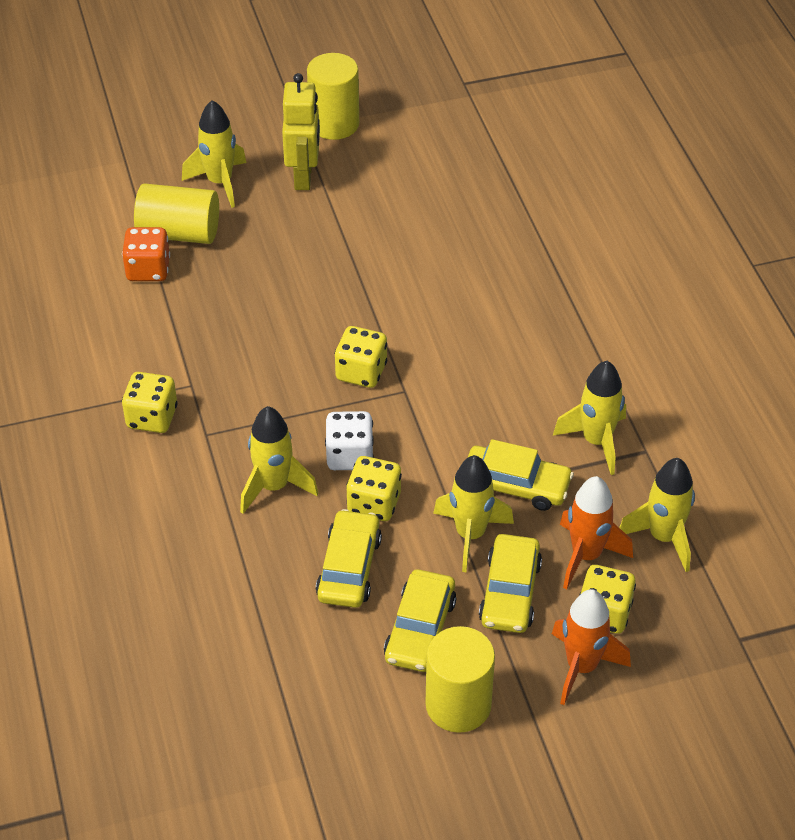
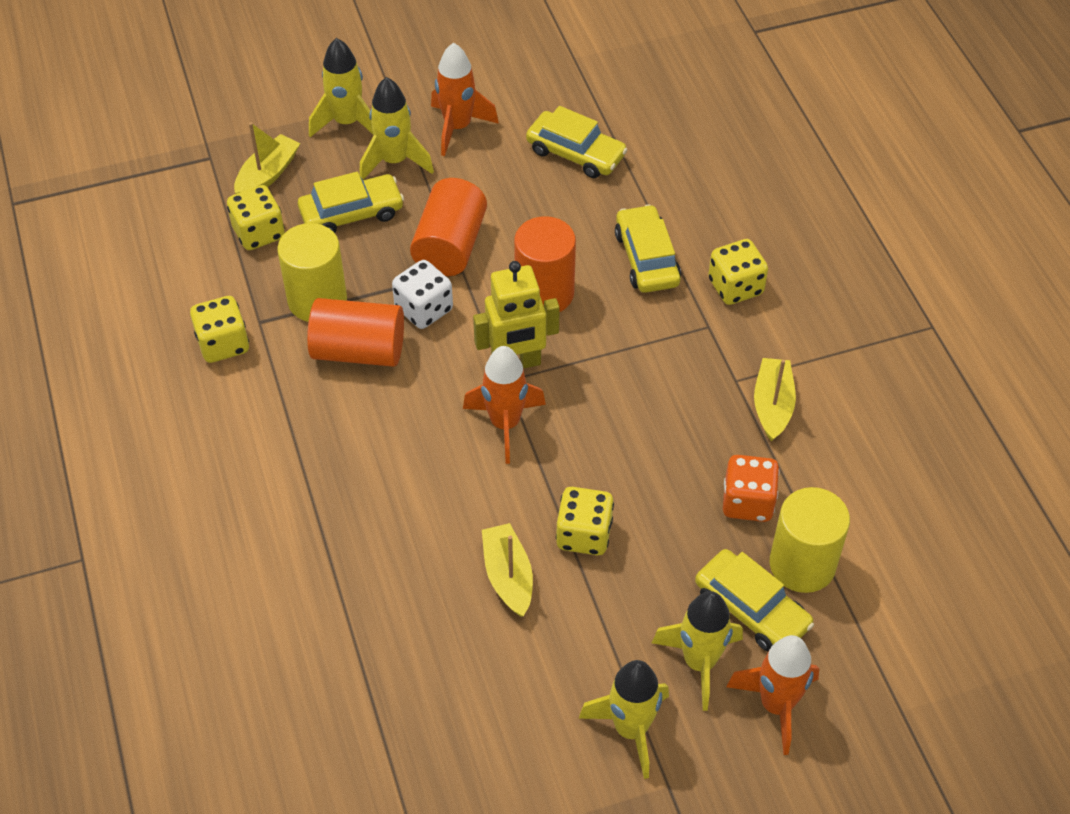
orange cylinder: none = 0 -> [307,298,404,367] [410,178,487,276] [514,216,576,312] = 3
orange rocket: [552,589,631,705] [560,476,633,589] = 2 -> [431,43,499,156] [463,346,546,464] [726,635,819,755] = 3
yellow boat: none = 0 -> [234,122,300,194] [482,523,533,617] [754,358,796,442] = 3
yellow cylinder: [134,184,219,244] [307,53,359,140] [426,626,495,733] = 3 -> [278,223,347,322] [770,487,850,593] = 2
yellow rocket: [182,100,247,208] [240,406,318,514] [433,455,514,572] [553,361,626,475] [619,458,695,572] = 5 -> [309,38,373,137] [359,77,434,180] [579,660,669,779] [652,591,743,711] = 4

